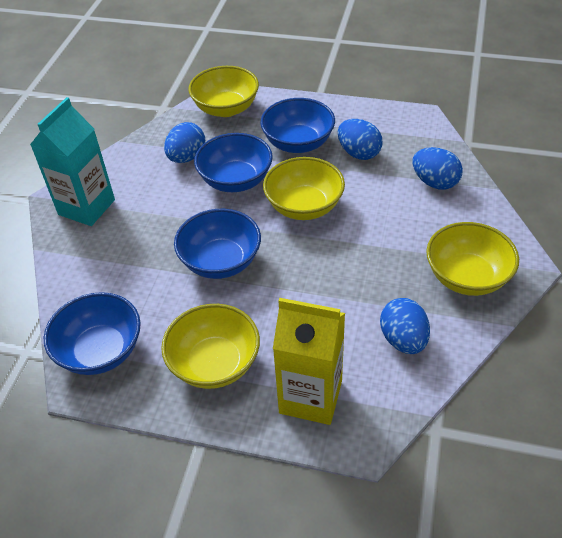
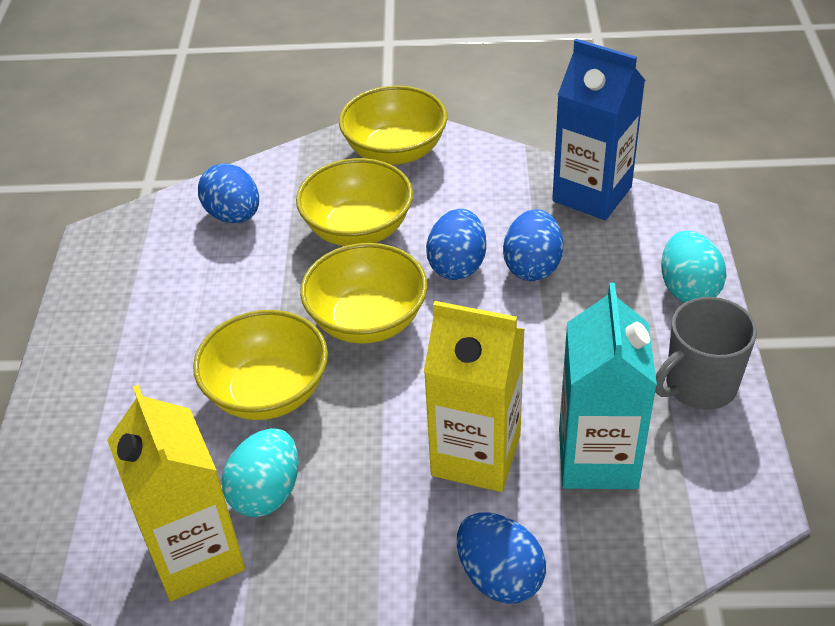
blue bowl: [44,292,141,375] [174,209,261,279] [194,133,273,192] [260,98,335,153] = 4 -> none = 0
blue carton: none = 0 -> [552,39,645,220] = 1
grey mug: none = 0 -> [655,297,757,410] = 1
turquoise egg: none = 0 -> [222,428,299,517] [661,231,726,303] = 2
yellow carton: [273,298,345,425] = 1 -> [107,385,245,601] [424,301,525,492] = 2

